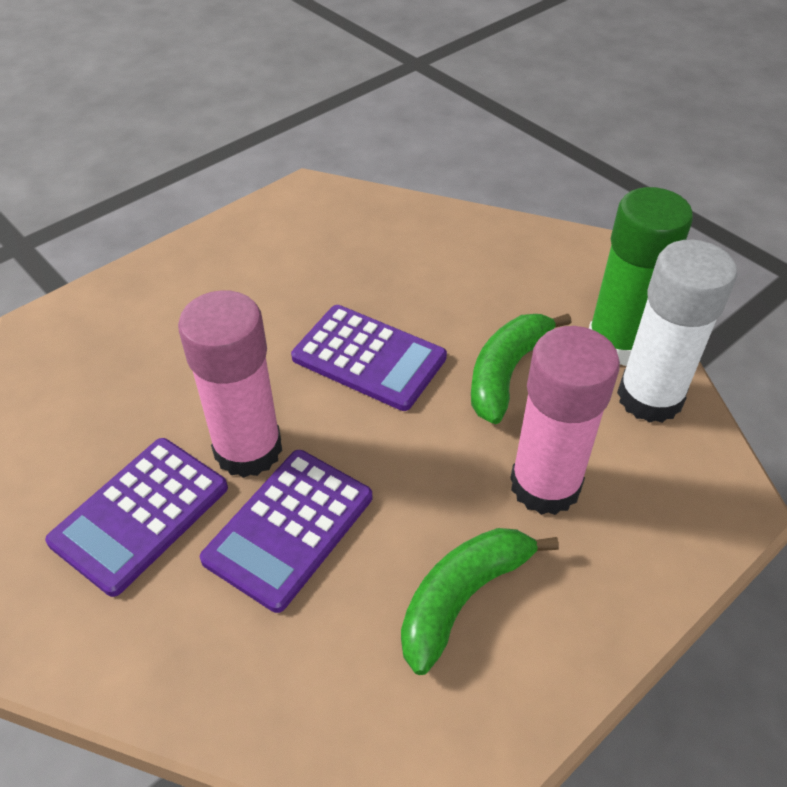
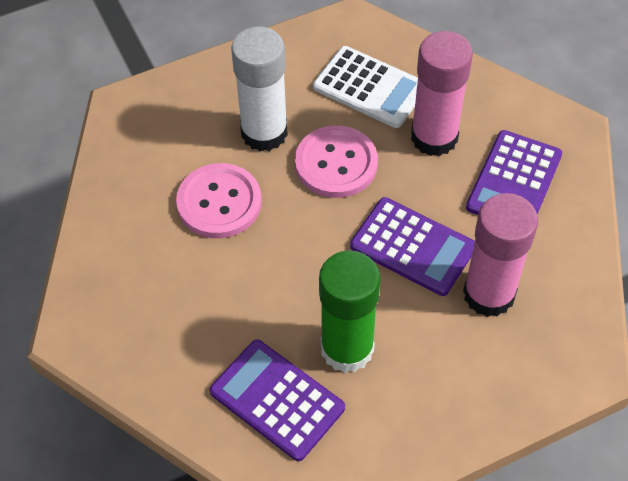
green banana: [401,528,559,675] [471,314,572,424] = 2 -> none = 0
pink button: none = 0 -> [176,163,262,238] [295,125,378,198] = 2
white calculator: none = 0 -> [313,46,418,128] = 1

